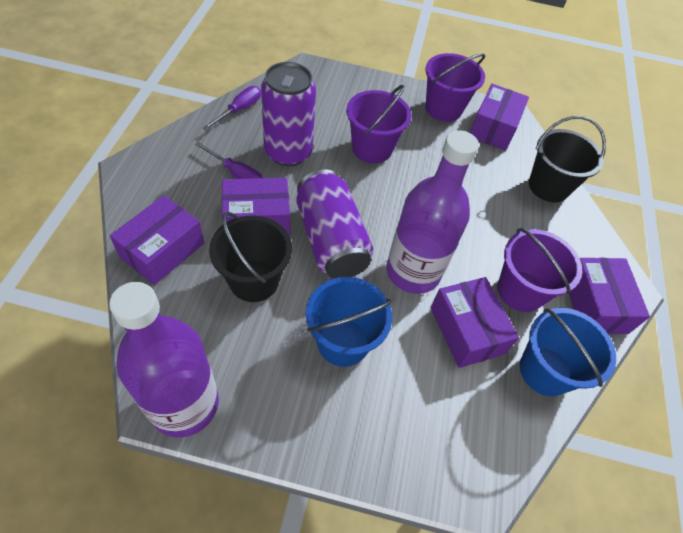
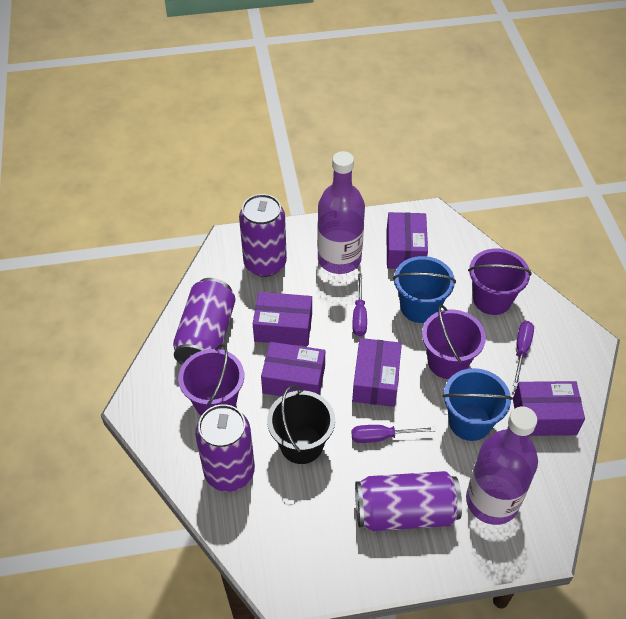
black bucket: [209,212,292,302] [529,116,606,203] = 2 -> [267,385,335,464] = 1
purple can: [261,62,316,166] [296,169,373,279] = 2 -> [173,278,236,365] [195,404,255,492] [239,194,287,277] [355,471,462,531] = 4
purple screwdriver: [195,142,263,179] [203,86,261,130] = 2 -> [351,425,436,443] [352,274,367,336] [513,321,534,387] = 3

